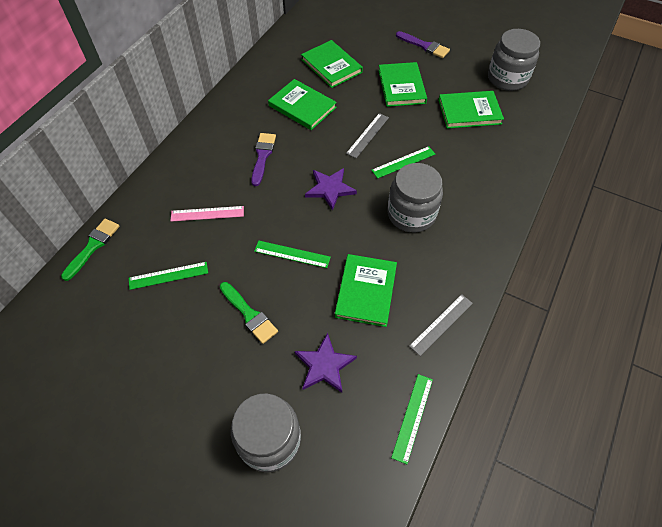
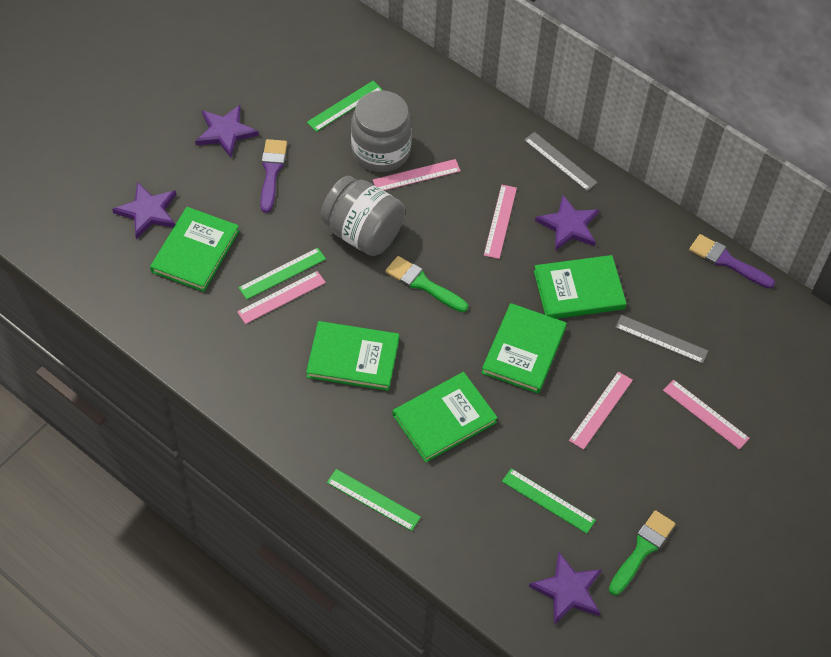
grey jar: [231,393,301,472] [388,163,443,233] [488,29,540,91] = 3 -> [320,176,405,256] [351,90,412,172] = 2
pink ruler: [171,206,244,222] = 1 -> [237,271,326,324] [373,159,461,190] [484,185,517,259] [569,372,633,450] [663,380,750,449] = 5
purple star: [295,333,357,393] [305,168,357,211] = 2 -> [112,182,176,239] [195,105,259,158] [529,552,602,625] [535,195,599,251] = 4

